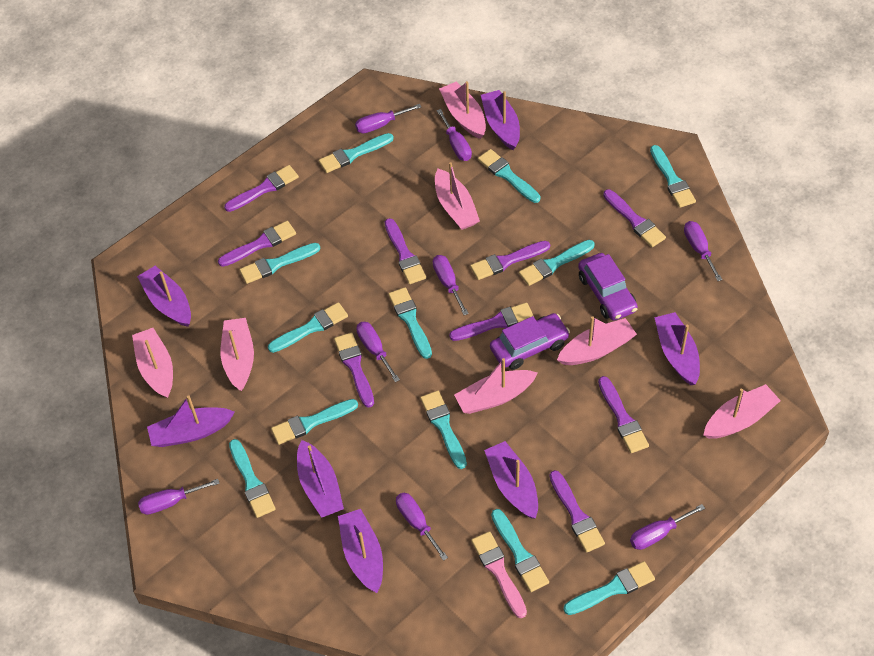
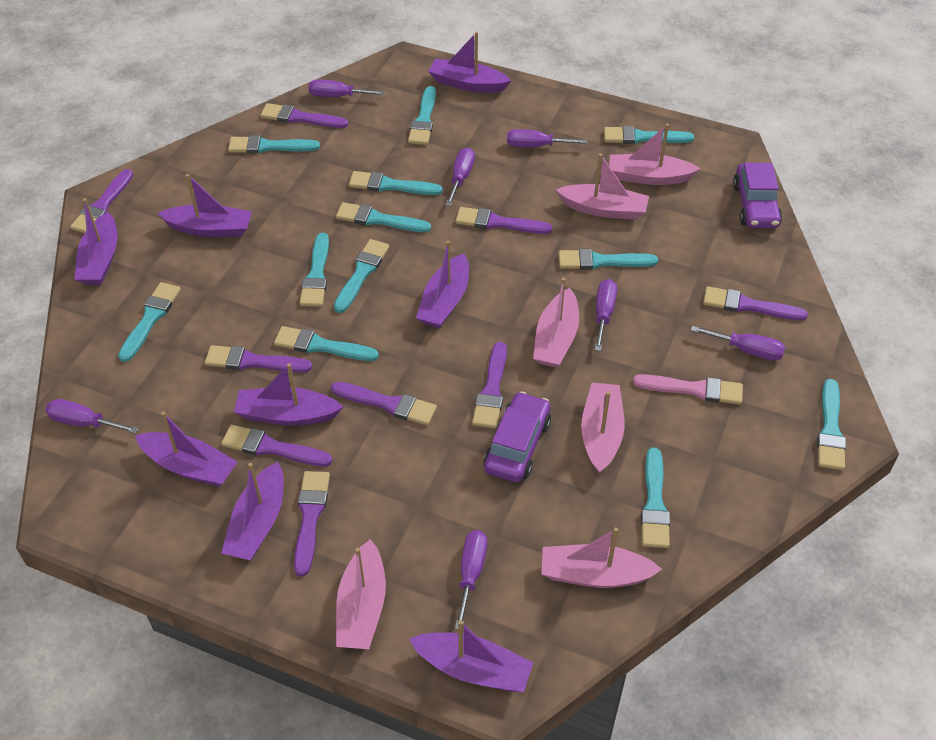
pink boat: [132,328,173,398] [221,318,254,391] [435,162,480,230] [439,81,486,139] [454,358,538,414] [557,316,637,365] [704,384,781,439] = 7 -> [336,539,386,649] [533,278,579,367] [541,527,662,588] [556,154,649,220] [581,382,624,474] [609,124,700,185] = 6
purple boat: [137,266,191,327] [147,395,235,447] [297,440,344,518] [338,509,383,593] [481,90,520,150] [484,441,538,519] [654,312,700,385] = 7 -> [74,198,118,285] [135,412,238,487] [157,174,252,237] [221,462,284,560] [234,363,343,426] [409,620,534,692] [416,240,469,328] [428,32,512,93] = 8
purple screwdriver: [138,479,220,515] [355,104,421,133] [356,322,400,382] [396,493,448,561] [433,255,469,315] [436,109,472,161] [630,504,705,550] [684,221,722,281] = 8 -> [45,399,139,433] [308,79,386,97] [445,148,475,206] [455,530,487,630] [507,129,587,147] [595,279,617,351] [690,326,785,361] = 7

